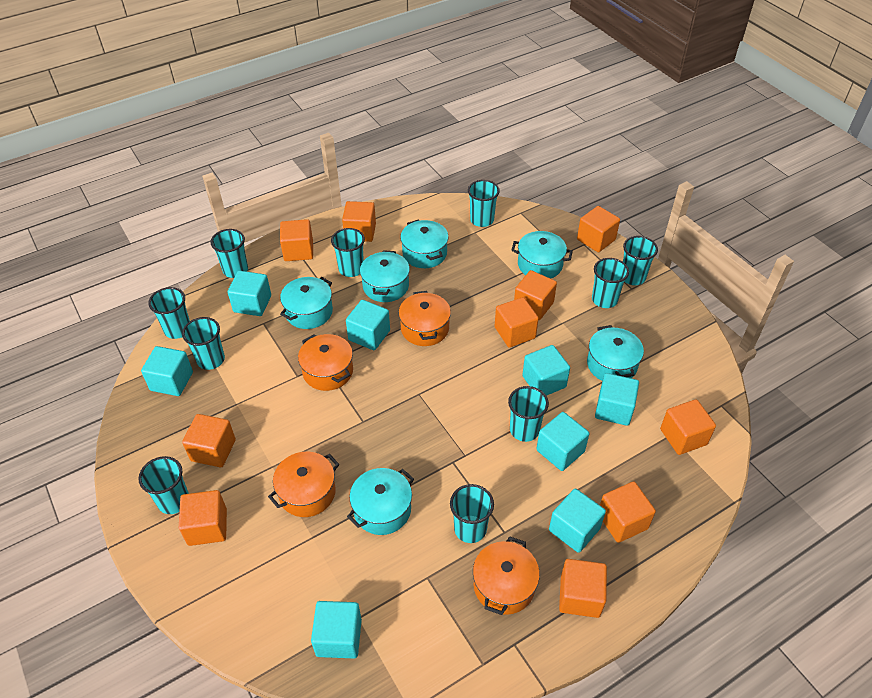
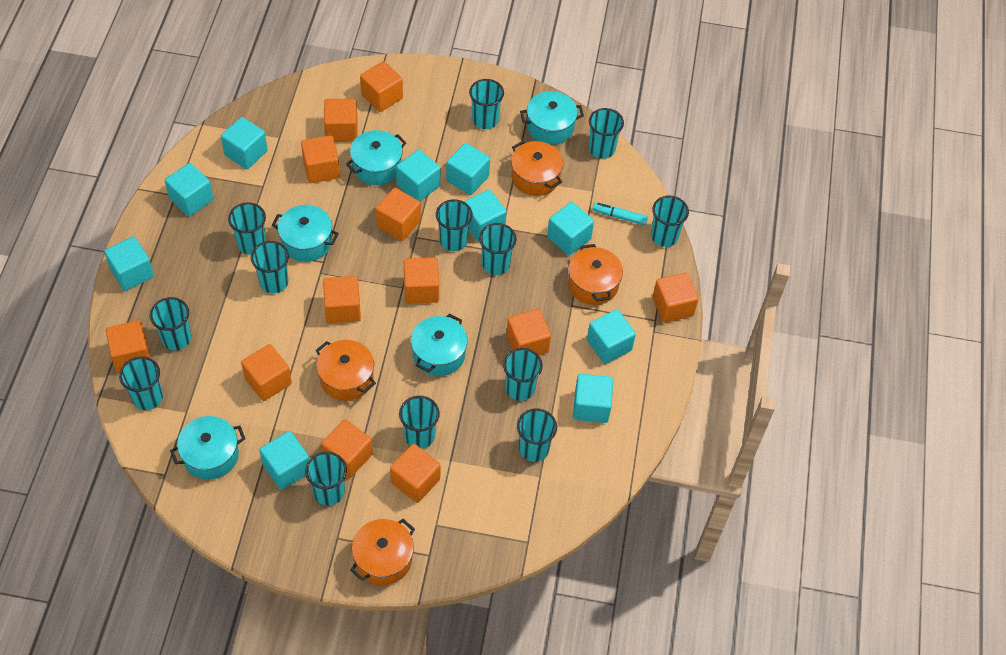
orange cube: [179,490,227,546] [182,414,236,467] [280,219,313,261] [342,201,376,242] [495,297,539,348] [514,270,557,320] [559,559,607,618] [577,206,620,252] [600,481,656,543] [660,399,716,455] = 10 -> [106,320,150,373] [241,344,292,401] [301,135,340,183] [321,419,373,478] [323,276,361,324] [324,99,358,142] [360,61,403,112] [376,188,421,241] [390,444,441,503] [404,257,439,304] [506,309,551,355] [652,272,699,323] = 12
turquoise cube: [141,346,193,396] [227,271,271,316] [311,601,362,659] [346,300,390,350] [522,345,570,396] [536,412,589,471] [549,488,606,553] [595,373,639,426] = 8 -> [104,236,154,291] [165,163,214,216] [221,117,268,169] [259,431,309,490] [396,150,440,201] [446,143,490,195] [464,190,507,242] [547,202,594,255] [573,374,613,423] [587,309,636,364] = 10
turquoise cup: [138,456,189,514] [148,287,190,339] [182,317,225,370] [210,229,248,278] [331,228,365,277] [450,484,494,543] [468,180,500,227] [508,386,549,442] [592,258,629,308] [623,236,658,285] = 10 -> [119,357,163,410] [150,297,191,350] [228,203,266,255] [251,241,289,293] [305,452,347,506] [399,396,440,449] [436,199,473,251] [469,79,504,129] [479,223,517,275] [503,348,543,401] [517,408,557,462] [589,108,624,159] [651,196,689,247] = 13
turquoise marker: none = 0 -> [593,202,648,225] = 1
turquoise pot: [280,277,333,329] [347,468,414,535] [360,250,410,302] [400,219,449,268] [511,231,573,279] [587,325,644,381] = 6 -> [170,416,245,480] [272,205,339,262] [346,130,406,185] [411,314,468,376] [520,91,584,145] = 5

